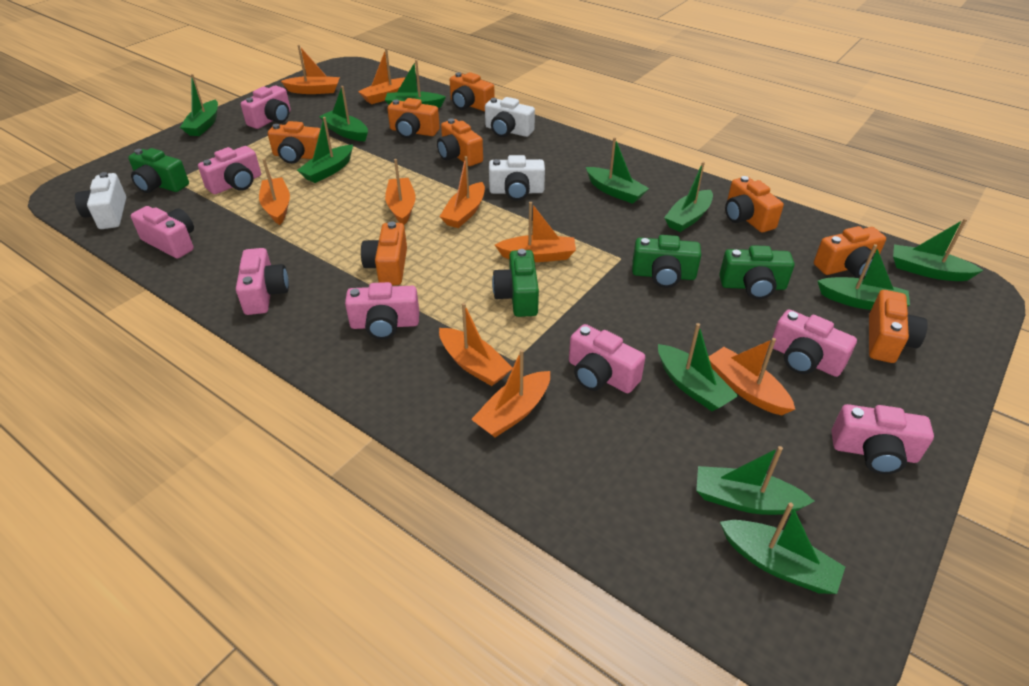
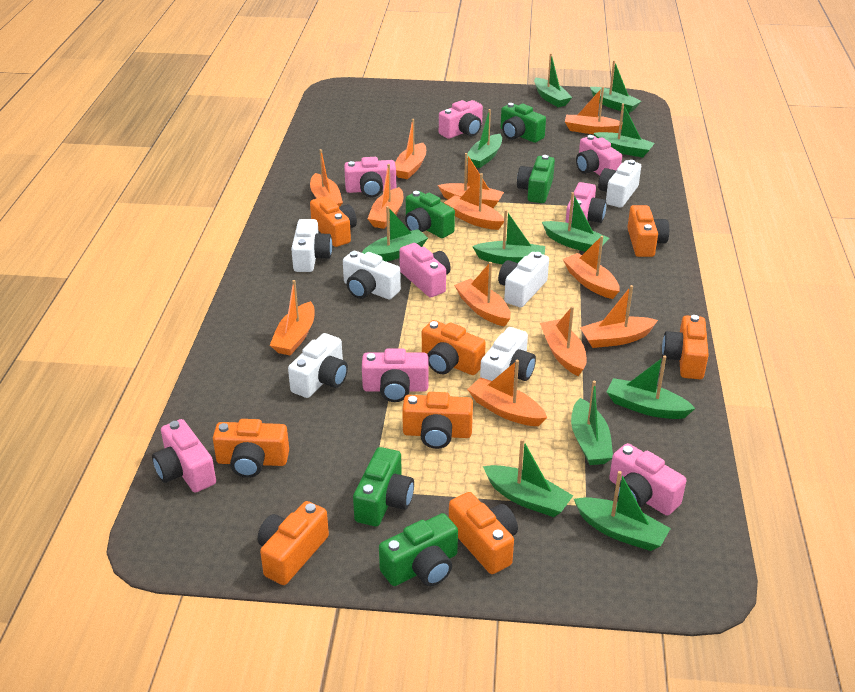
green camera: [128,148,189,193] [492,249,539,317] [632,235,701,288] [719,245,794,299] = 4 -> [353,447,414,526] [379,513,458,586] [405,191,455,238] [501,103,546,143] [517,155,555,203] = 5
orange boat: [259,158,290,225] [281,45,340,94] [358,48,406,104] [385,159,416,225] [439,156,485,228] [439,303,513,386] [471,349,550,437] [495,202,576,262] [709,338,795,415] = 9 -> [270,280,315,356] [310,149,343,207] [368,164,403,229] [395,119,426,179] [438,153,504,208] [444,173,504,230] [454,262,511,327] [467,360,547,426] [540,306,587,376] [563,236,620,299] [565,87,623,134] [580,285,658,348] = 12
white camera: [75,172,126,229] [485,97,535,137] [489,155,545,201] = 3 -> [288,333,348,398] [291,219,332,272] [343,251,401,299] [480,327,536,381] [498,252,549,307] [598,160,641,208] = 6

